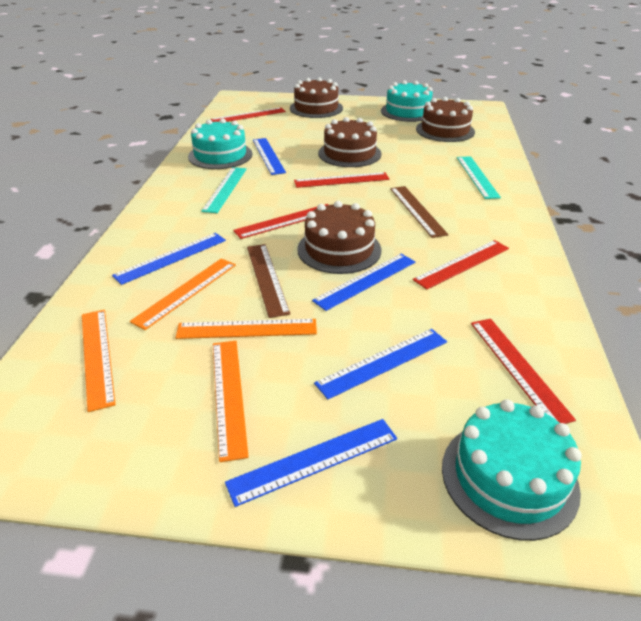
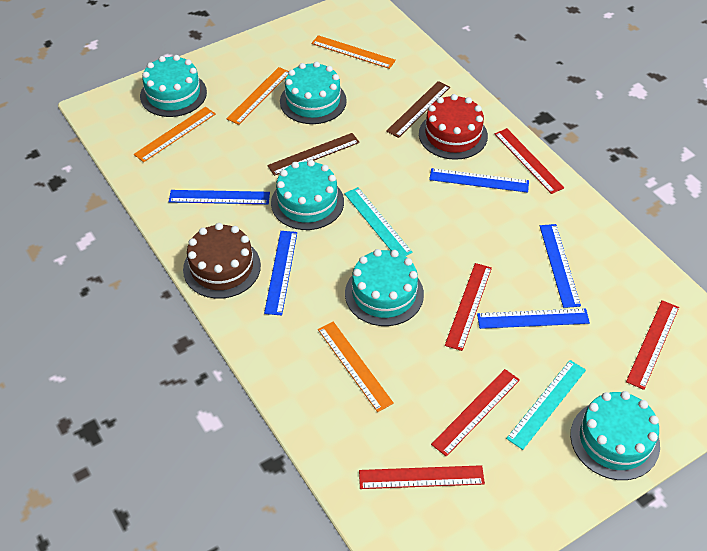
brown cake: [290,77,343,118] [297,201,381,274] [318,117,382,167] [416,97,475,142] = 4 -> [183,223,261,299] = 1
red cake: none = 0 -> [419,94,488,160] = 1
turquoise cake: [188,118,252,169] [381,80,433,122] [442,399,582,541] = 3 -> [140,55,207,117] [271,160,344,230] [280,61,347,124] [345,249,424,326] [570,391,660,480] = 5

